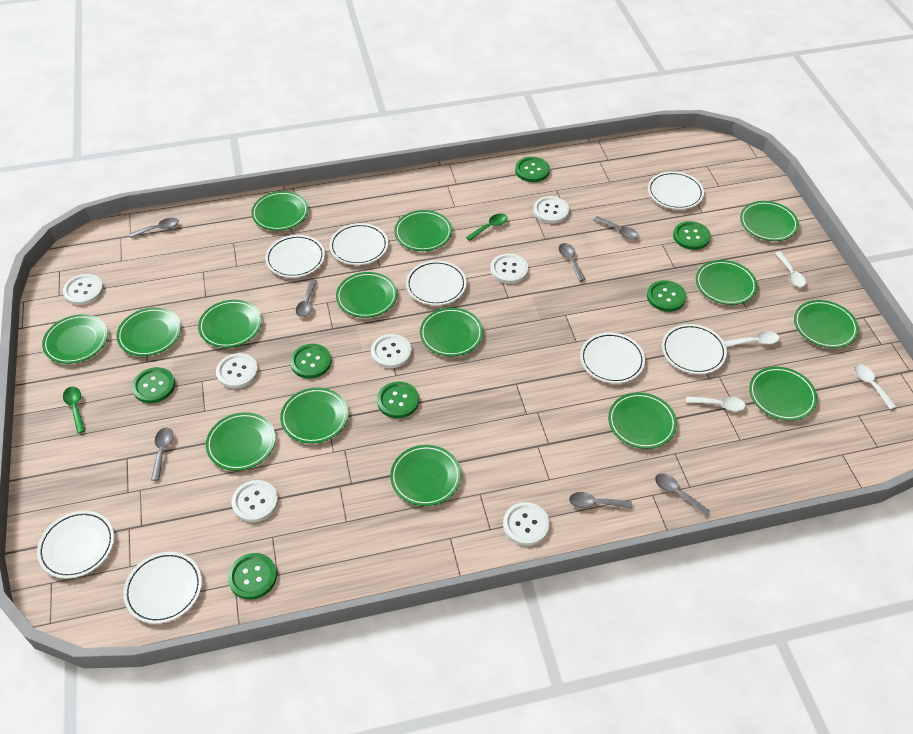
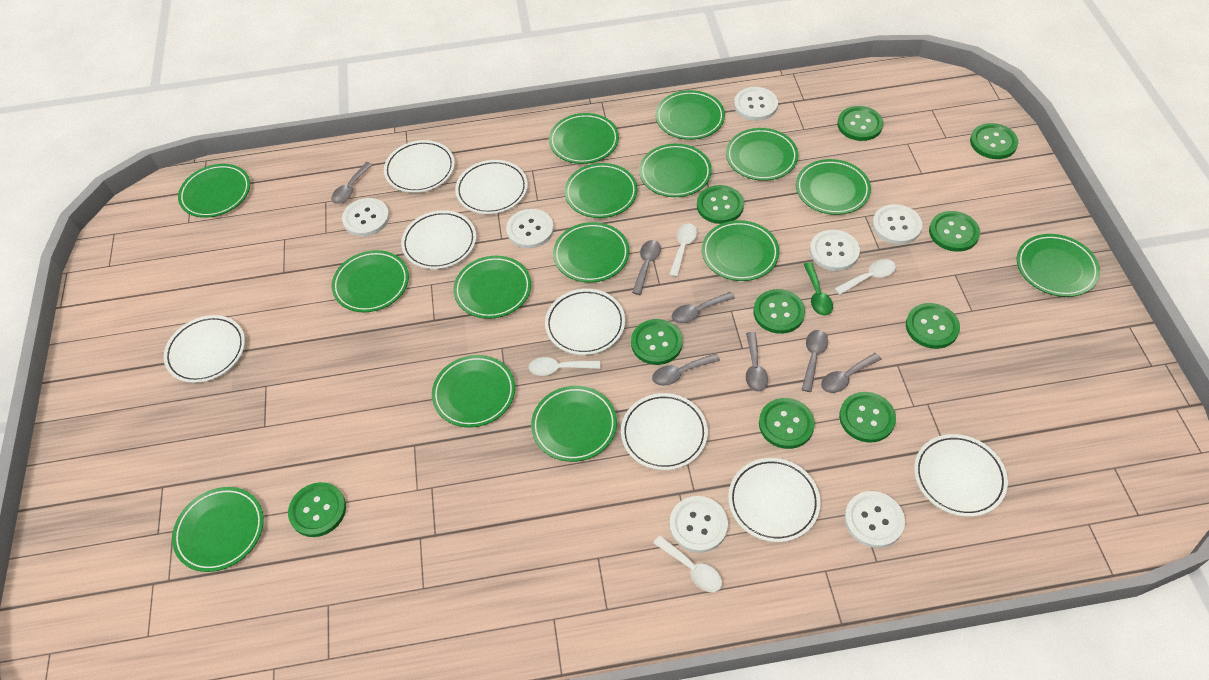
green button: [132,367,175,403] [228,553,277,600] [290,344,332,378] [377,382,419,418] [515,157,550,182] [647,280,686,312] [673,221,711,250] = 7 -> [288,482,346,537] [631,319,683,365] [697,185,744,224] [753,289,805,334] [759,398,815,449] [837,106,883,141] [839,392,896,443] [906,303,960,349] [929,211,980,252] [970,123,1018,159] = 10
green spoon: [63,386,86,434] [466,213,507,241] = 2 -> [804,262,833,316] = 1

